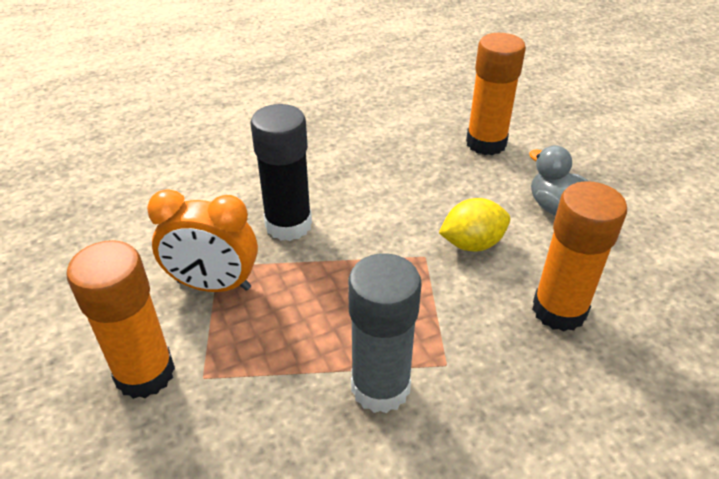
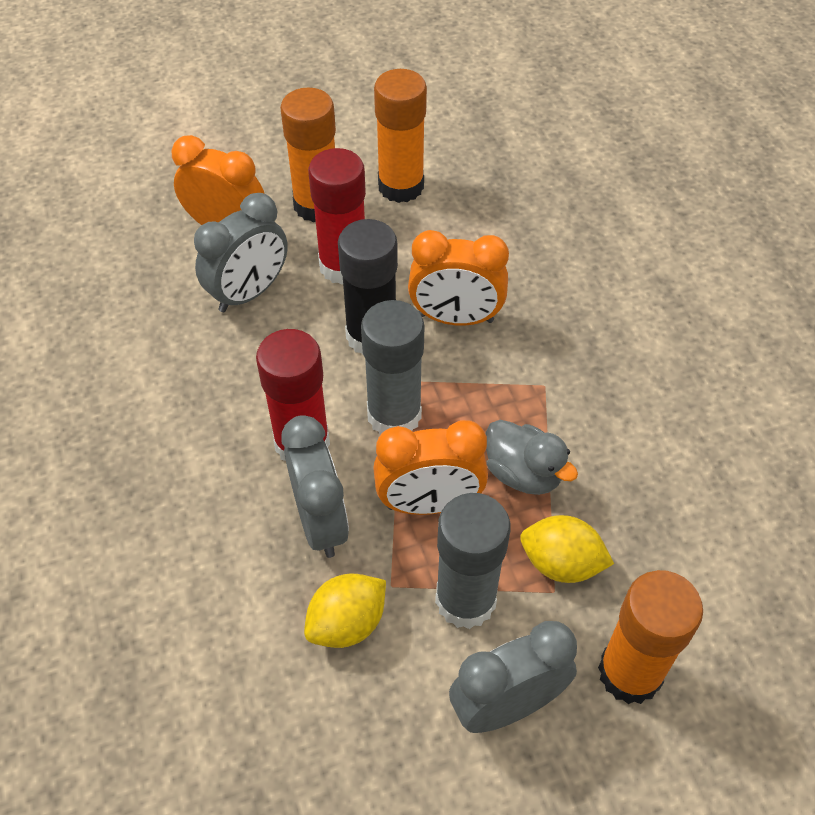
grey clock: none = 0 -> [194,193,288,312] [281,415,349,558] [449,621,577,733] = 3
grey glue stick: [348,253,422,413] = 1 -> [361,300,424,435] [435,493,511,629] = 2
orange clock: [147,189,258,292] = 1 -> [172,135,265,225] [373,420,488,515] [408,230,509,326] = 3
red glue stick: none = 0 -> [256,329,330,461] [308,148,366,285] = 2
yellow lemon: [439,198,510,251] = 1 -> [304,574,386,648] [520,515,614,583] = 2

